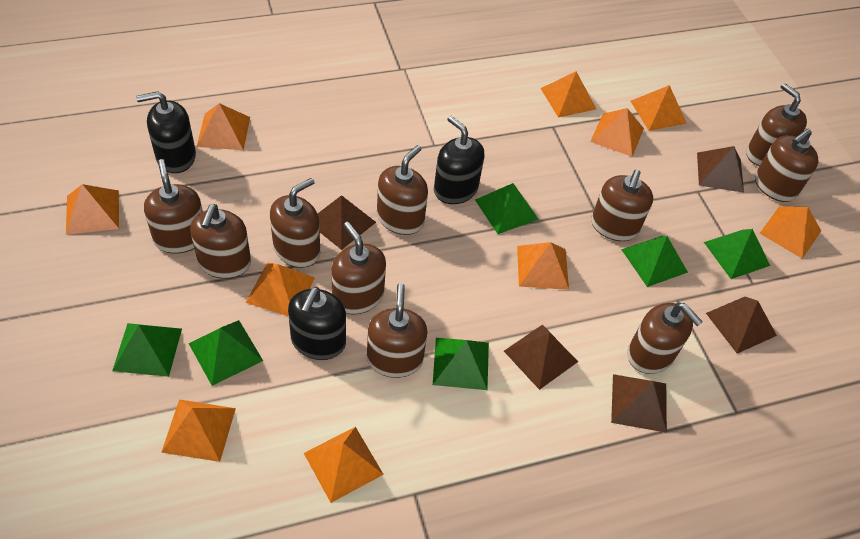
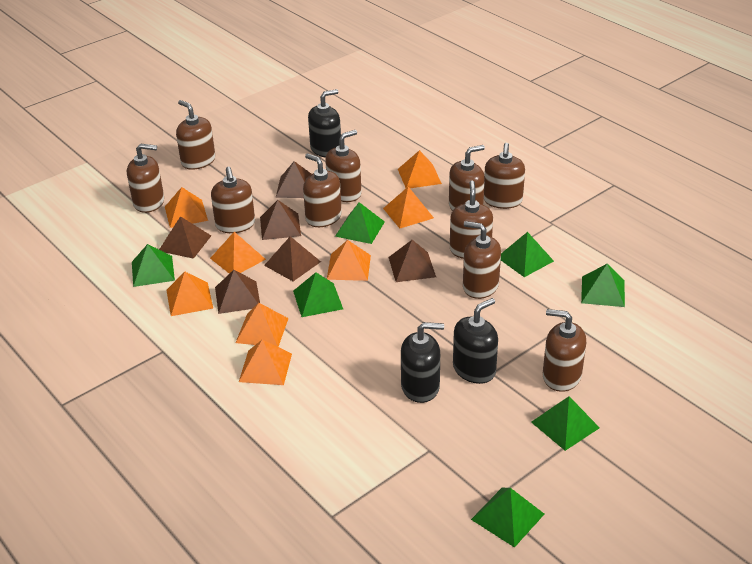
brown pyramid: [318,195,376,250] [504,325,578,390] [611,374,667,433] [697,146,744,193] [706,297,777,354] = 5 -> [159,216,211,259] [215,270,260,314] [260,200,301,240] [264,236,321,281] [276,161,312,198] [389,240,436,282] = 6
green pyramid: [112,323,182,377] [188,320,263,386] [433,338,489,390] [475,183,539,234] [621,236,688,287] [704,229,770,279] = 6 -> [132,244,175,287] [293,272,343,317] [335,202,385,244] [471,488,544,548] [501,232,554,277] [531,396,600,451] [581,264,625,307] = 7
orange pyramid: [66,184,119,235] [161,399,236,462] [196,103,250,150] [245,262,315,317] [304,427,384,503] [517,242,569,290] [541,71,596,118] [590,108,644,157] [631,85,687,131] [760,206,821,259] = 10 -> [165,187,208,228] [167,272,213,316] [210,232,266,274] [236,303,289,347] [239,339,292,385] [327,240,371,281] [383,187,434,228] [398,150,442,188] = 8

